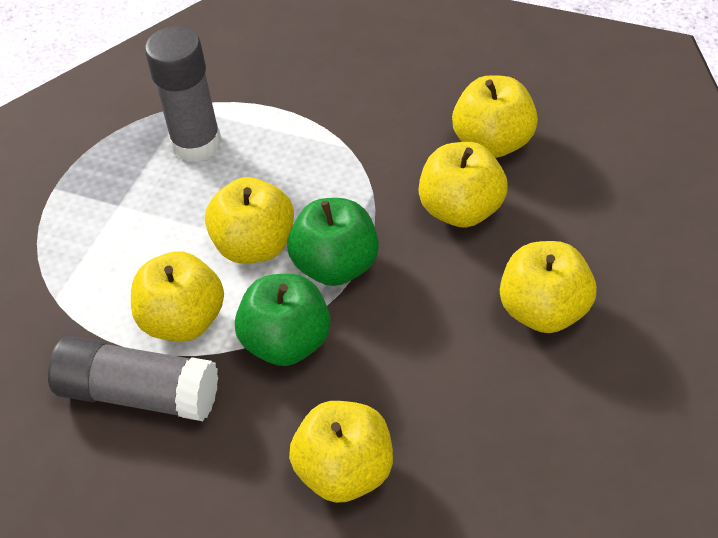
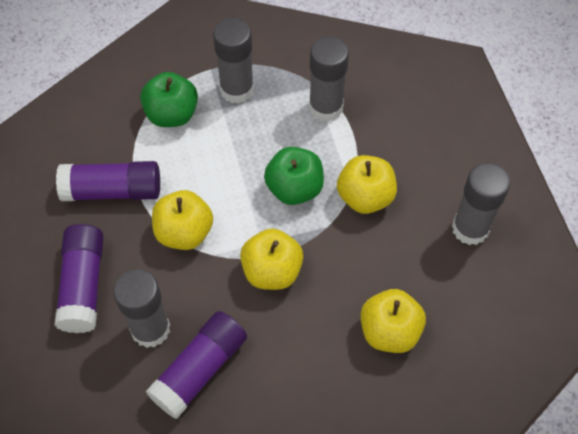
grey glue stick: [48,336,218,421] [145,26,222,162] = 2 -> [113,269,170,348] [213,18,254,104] [309,36,349,122] [452,163,510,245] = 4
purple glue stick: none = 0 -> [54,224,104,333] [56,161,160,201] [146,311,247,419] = 3
yellow apple: [131,251,224,342] [205,177,294,263] [289,401,393,503] [418,142,508,228] [452,75,538,158] [500,241,597,333] = 6 -> [152,190,213,250] [240,228,303,290] [337,155,397,214] [361,289,426,353] = 4

